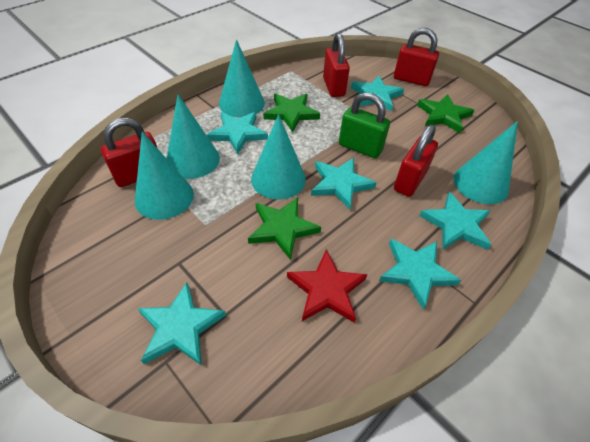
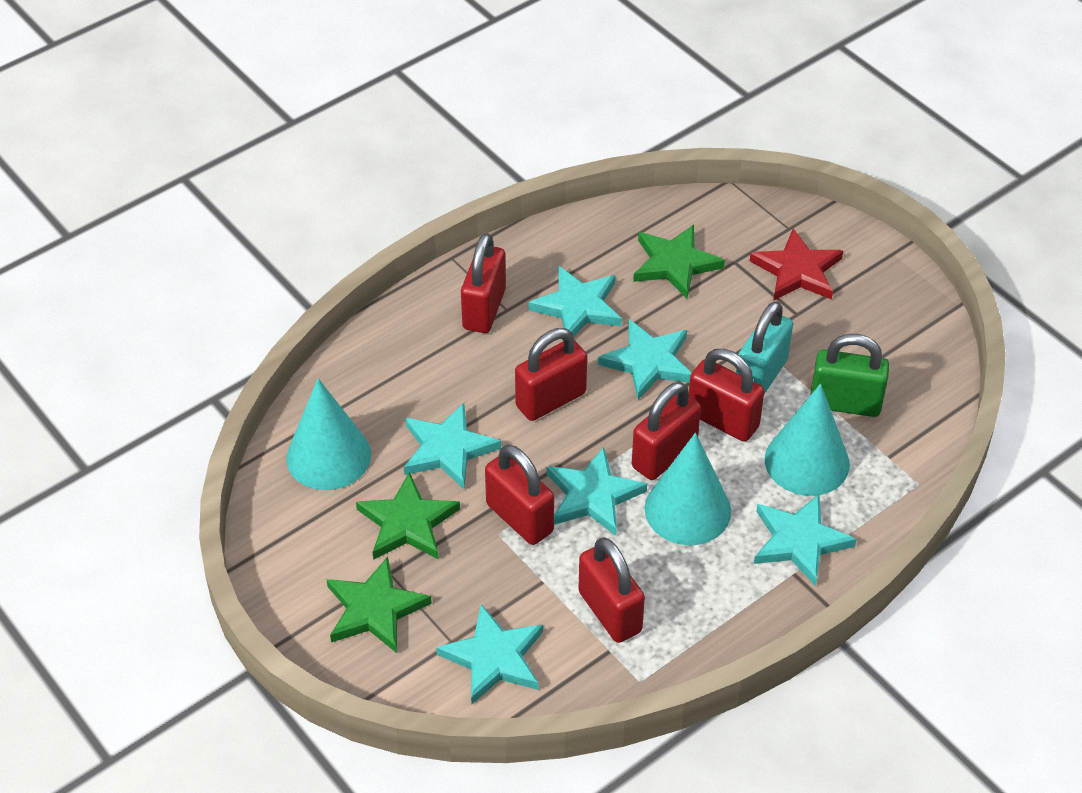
red padlock: [101,118,157,187] [323,33,350,97] [394,28,439,86] [394,124,438,197] = 4 -> [461,233,506,333] [485,445,554,545] [515,328,587,421] [578,537,645,643] [632,382,701,480] [689,349,764,442] = 6
turquoise cone: [135,132,194,220] [167,94,220,179] [219,39,265,117] [251,114,306,200] [453,121,518,204] = 5 -> [286,378,371,490] [644,433,731,545] [765,384,850,496] = 3
turquoise padlock: none = 0 -> [736,301,793,394] = 1

